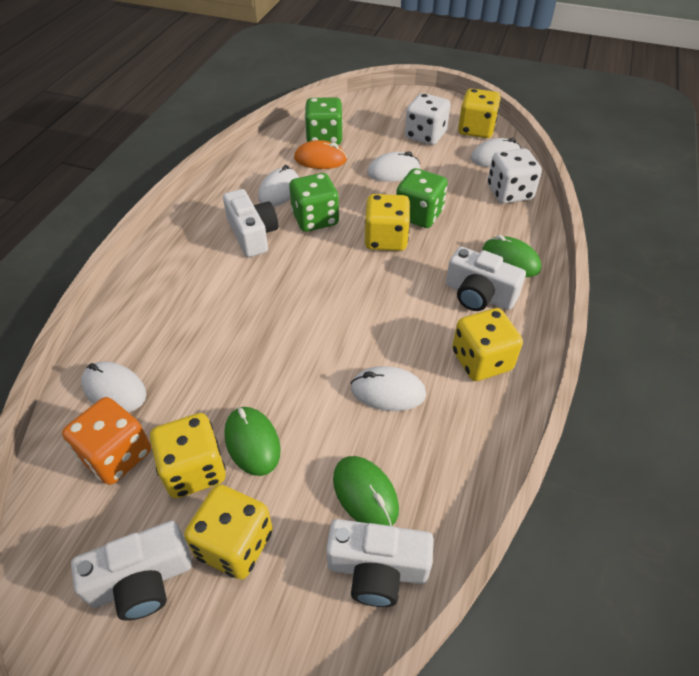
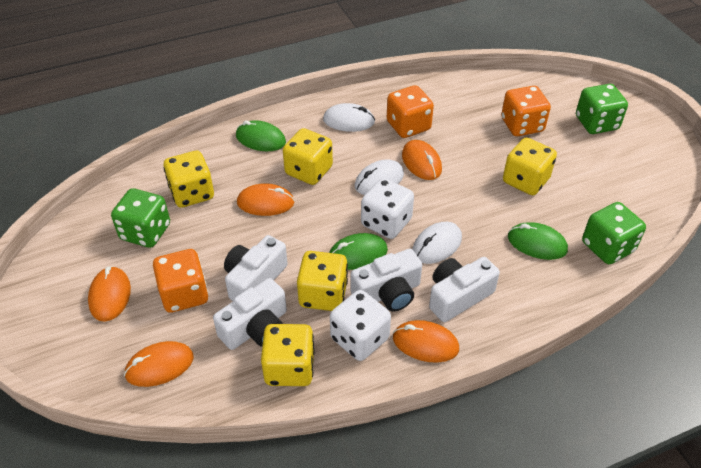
orange dice: [62,397,151,485] = 1 -> [153,249,208,313] [387,85,434,138] [501,86,551,136] = 3
orange mouse: [294,140,347,169] = 1 -> [88,266,131,322] [124,341,194,387] [237,183,295,216] [393,320,459,363] [402,140,442,180] = 5
white mouse: [81,362,146,412] [258,165,299,207] [350,366,426,411] [367,151,420,182] [471,138,521,167] = 5 -> [323,103,375,132] [355,159,404,195] [412,222,462,264] = 3

